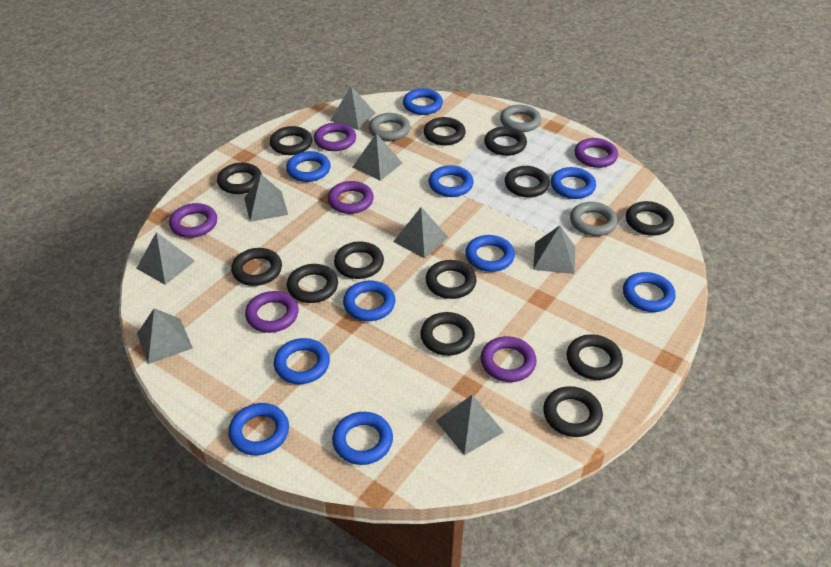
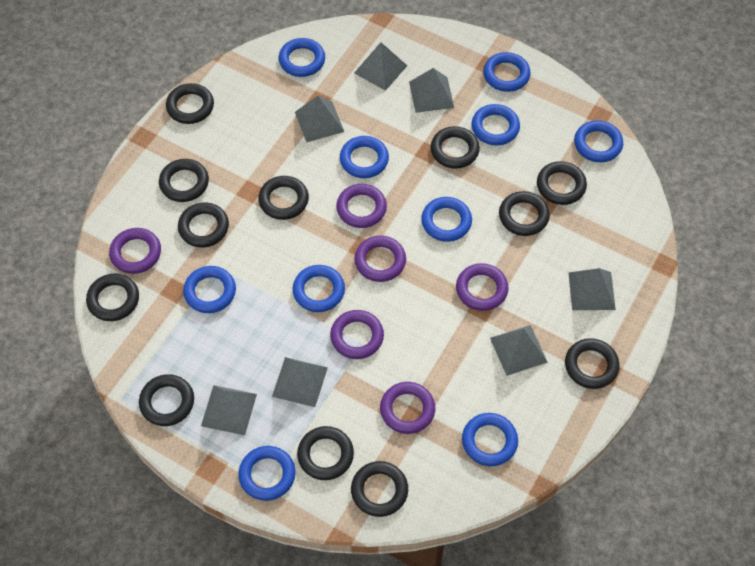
black ring: [217,163,262,194] [231,248,282,286] [270,126,312,155] [287,264,338,303] [334,241,384,279] [420,312,475,356] [424,117,466,145] [426,260,477,299] [484,127,527,156] [505,166,550,198] [543,386,603,437] [567,334,623,380] [626,201,674,236] = 13 -> [86,274,139,321] [139,374,194,426] [159,159,209,202] [166,83,214,124] [178,202,229,248] [258,176,309,220] [297,426,354,480] [351,461,408,517] [431,126,480,169] [499,191,550,236] [537,161,587,205] [565,338,620,389] = 12
grey pyramid: [136,232,195,285] [137,308,193,364] [244,174,288,222] [330,86,376,130] [353,133,402,181] [393,207,448,259] [436,395,504,455] [533,226,575,274] = 8 -> [201,385,257,435] [272,357,328,407] [295,96,344,143] [354,42,407,91] [409,68,454,113] [490,325,548,376] [569,268,616,310] = 7
grey ring: [369,113,410,141] [500,105,541,132] [570,202,618,236] = 3 -> none = 0

